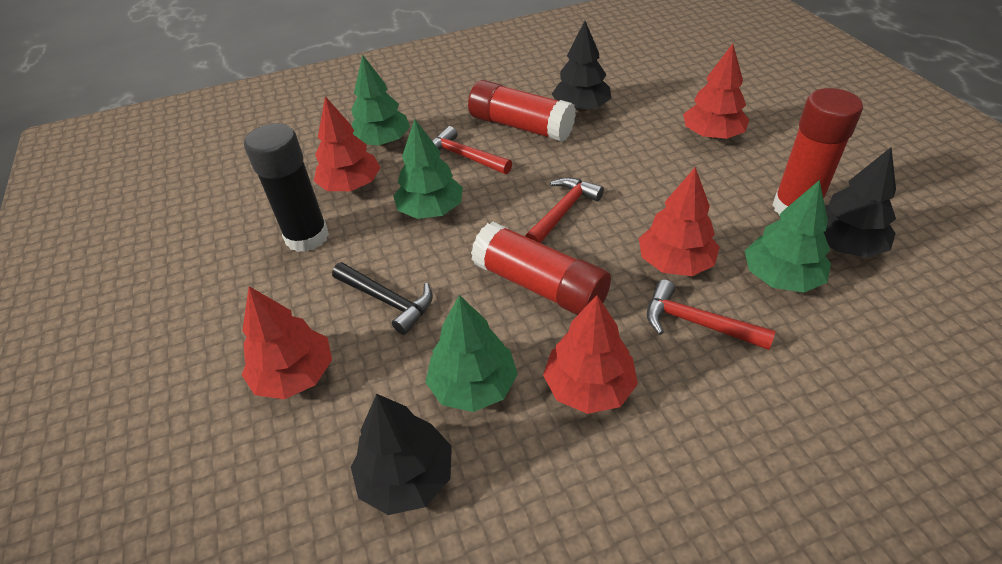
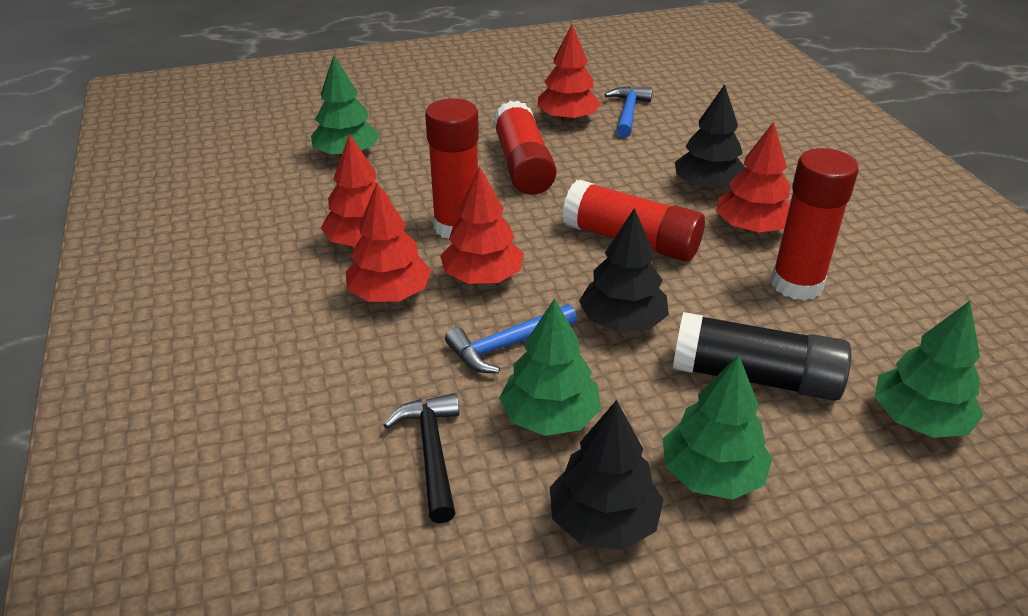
blue hammer: none = 0 -> [445,304,577,373] [604,86,653,138] = 2
red glue stick: [468,80,576,142] [471,221,611,315] [773,88,863,216] = 3 -> [425,99,479,239] [493,101,557,195] [562,180,705,262] [771,148,859,301] = 4
red hammer: [433,126,512,174] [525,177,604,243] [647,280,776,350] = 3 -> none = 0

